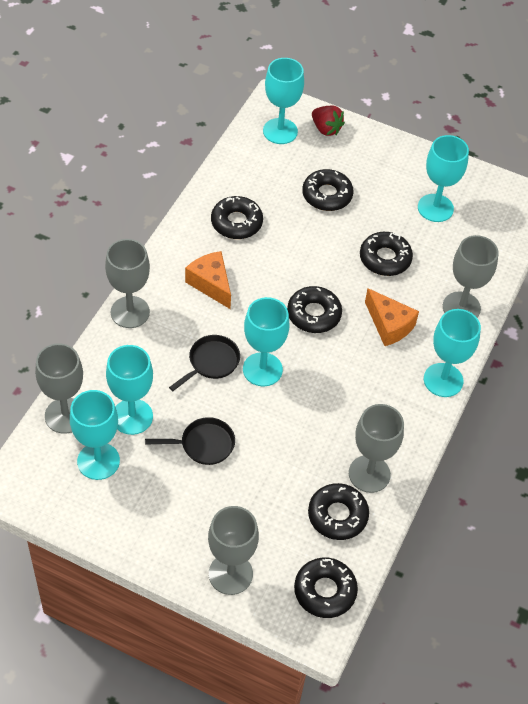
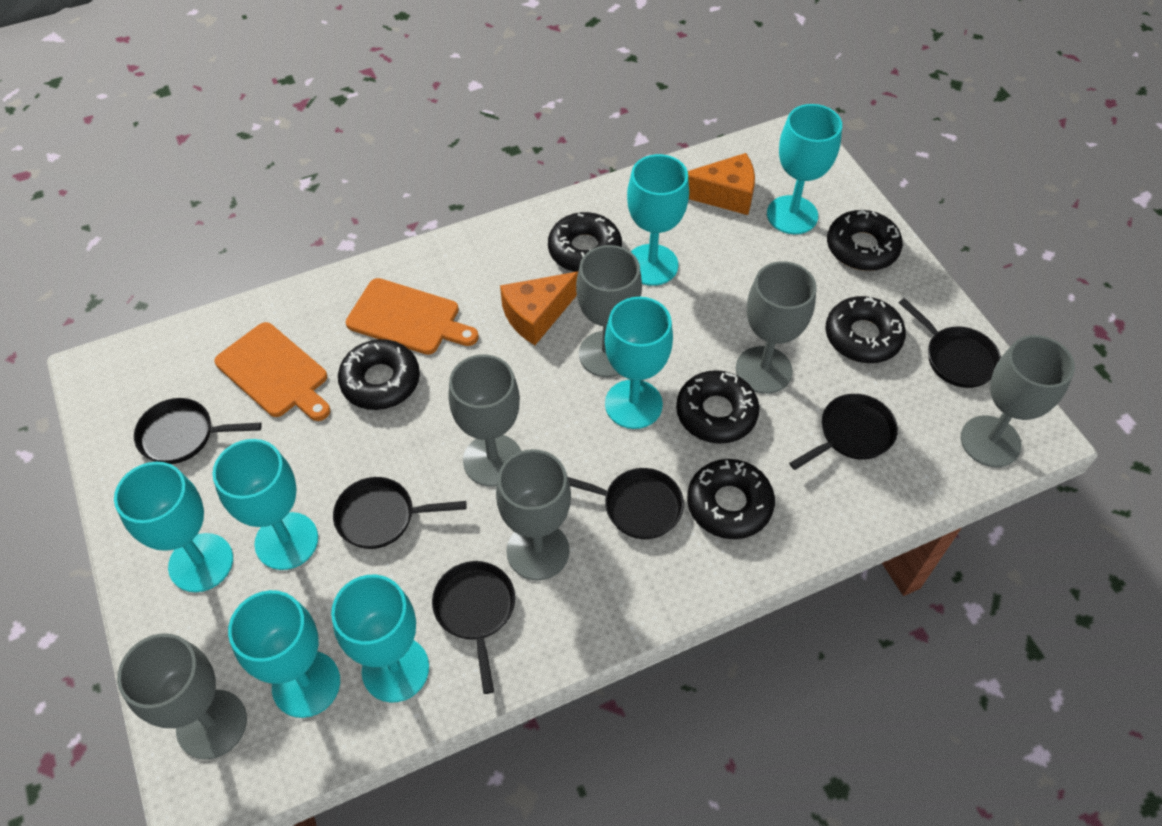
black pan: [145,417,235,465] [169,335,240,391] = 2 -> [134,398,262,464] [333,477,467,549] [432,561,515,694] [568,468,684,539] [789,394,898,470] [899,298,1001,388] = 6
grey goblet: [35,343,83,434] [105,239,150,328] [208,506,259,595] [349,404,404,493] [443,235,499,318] = 5 -> [117,633,247,759] [448,354,521,487] [496,449,571,580] [576,245,642,377] [736,261,817,394] [961,335,1075,467] = 6
orange cutting board: none = 0 -> [214,322,330,421] [346,278,479,355] = 2
red strawberry: [312,106,345,136] = 1 -> none = 0
turquoise goblet: [70,390,120,480] [106,345,153,435] [243,297,289,386] [263,58,304,144] [418,135,469,222] [424,309,481,397] = 6 -> [114,462,233,592] [212,439,318,570] [228,590,340,718] [331,574,429,703] [605,297,673,429] [627,154,689,286] [767,104,842,235] = 7

